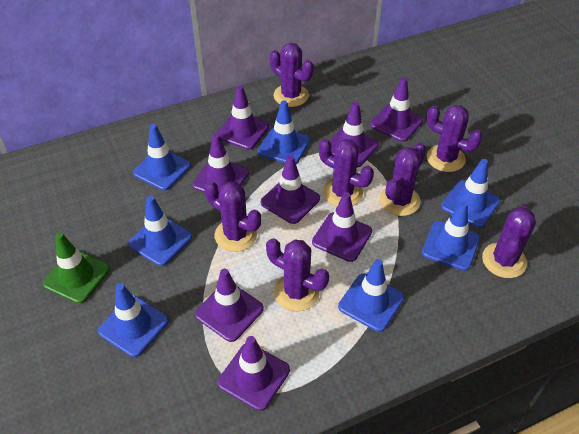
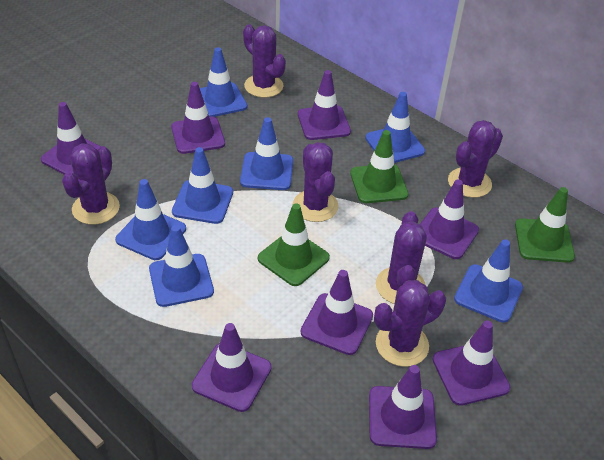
green traffic cone: [43,233,110,304] = 1 -> [258,204,330,286] [350,130,408,203] [515,187,575,263] = 3
purple cactus: [204,181,261,252] [266,238,329,311] [270,43,314,107] [319,139,374,207] [379,142,426,216] [426,105,483,172] [482,206,536,278] = 7 -> [62,143,120,225] [243,24,286,98] [293,142,339,222] [374,280,446,367] [376,211,427,304] [448,120,503,198] = 6

